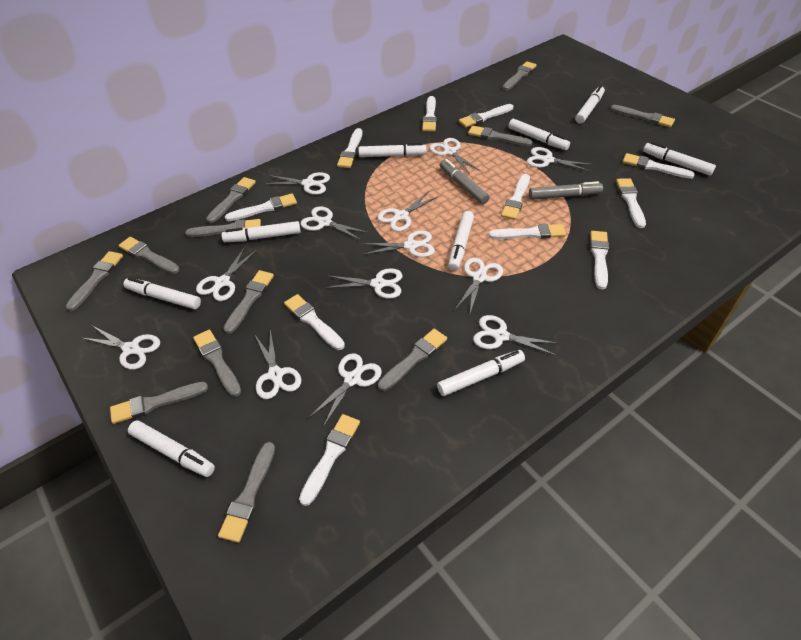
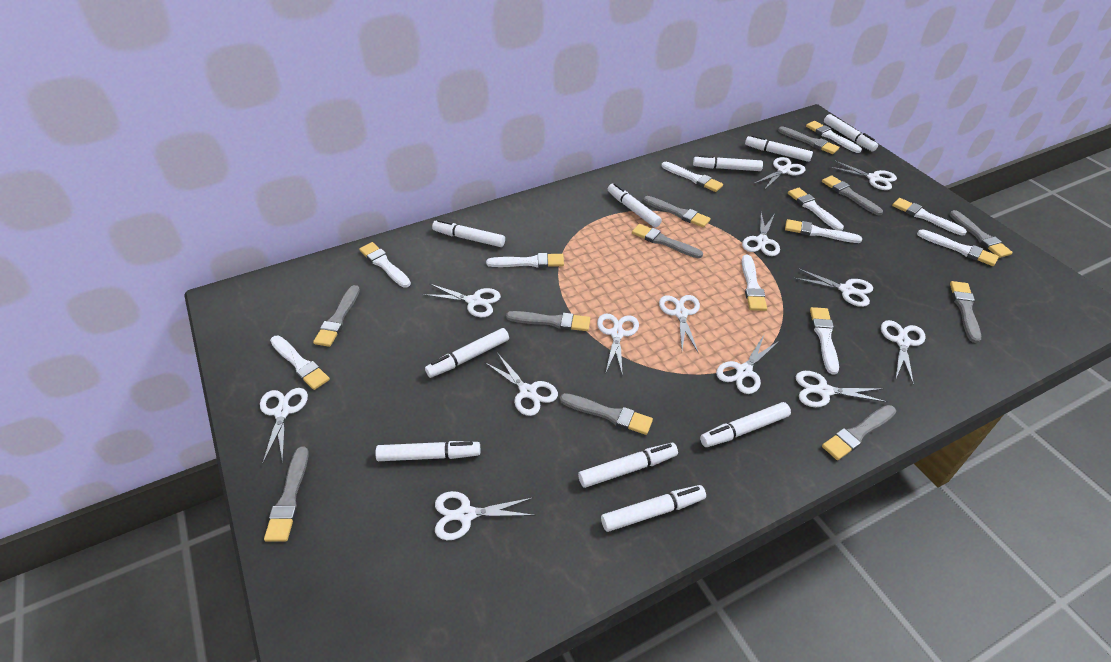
grey brush: [66,251,123,311] [110,382,208,424] [118,237,179,274] [185,219,261,237] [193,330,241,397] [206,177,256,223] [218,442,275,543] [223,270,274,334] [378,329,447,391] [468,126,533,146] [503,61,537,90] [610,105,675,127] = 12 -> [264,447,309,542] [313,285,360,347] [506,311,591,331] [560,393,653,435] [632,224,703,258] [643,196,711,228] [778,126,839,154] [822,175,883,215] [822,405,896,460] [949,210,1013,258] [950,281,981,343] = 11
grey marker: [440,159,489,204] [529,181,603,200] = 2 -> none = 0
white marker: [124,277,201,309] [128,420,215,477] [221,221,301,242] [358,143,426,157] [437,350,525,396] [448,211,474,271] [509,119,570,150] [575,85,605,124] [643,142,716,176] = 9 -> [375,441,480,461] [425,328,509,378] [432,219,505,247] [578,443,678,488] [601,485,706,532] [608,183,662,228] [693,155,763,171] [700,402,791,447] [745,135,813,162] [824,114,878,151] = 10

